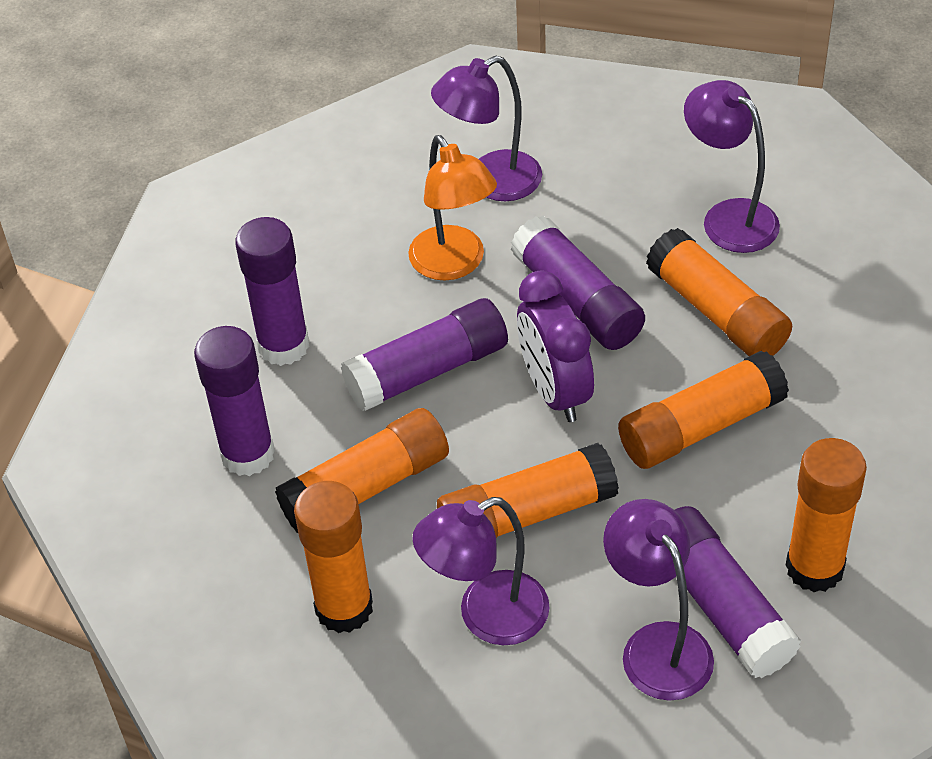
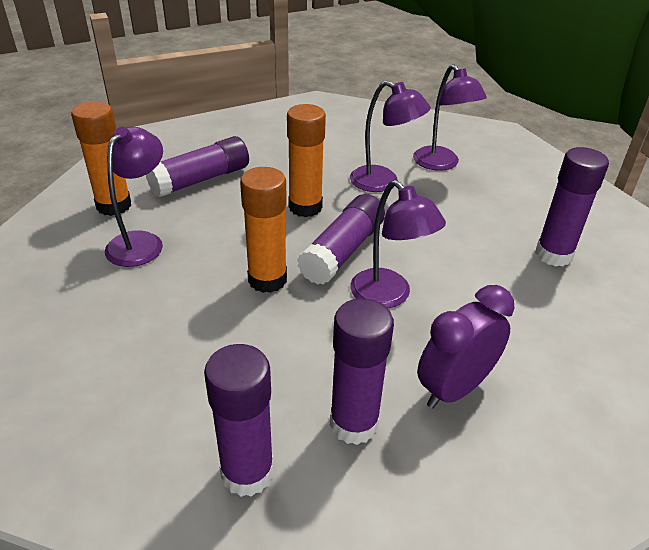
orange glue stick: [275,408,449,533] [294,481,373,633] [437,443,619,538] [618,351,789,469] [646,228,792,356] [785,438,867,592] = 6 -> [71,101,131,216] [240,167,287,293] [287,104,326,217] = 3
orange lamp: [408,135,497,281] = 1 -> none = 0

